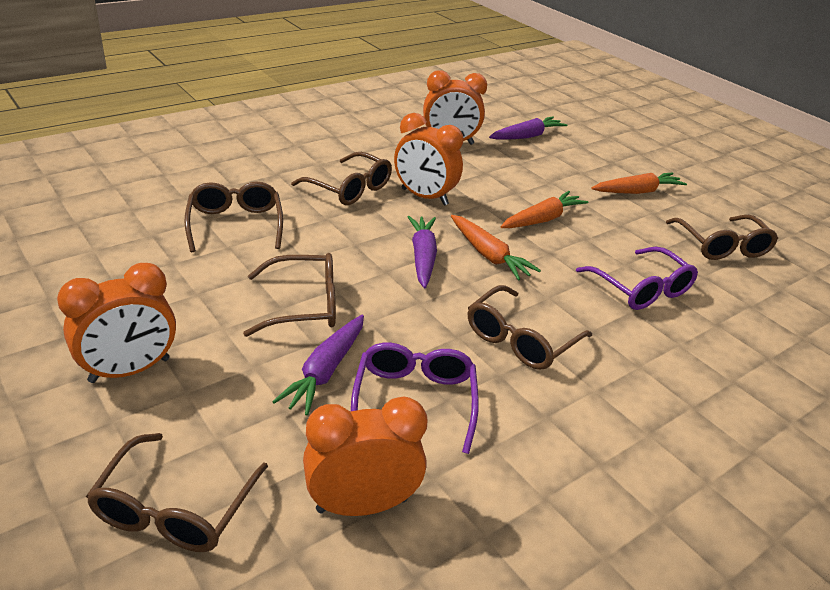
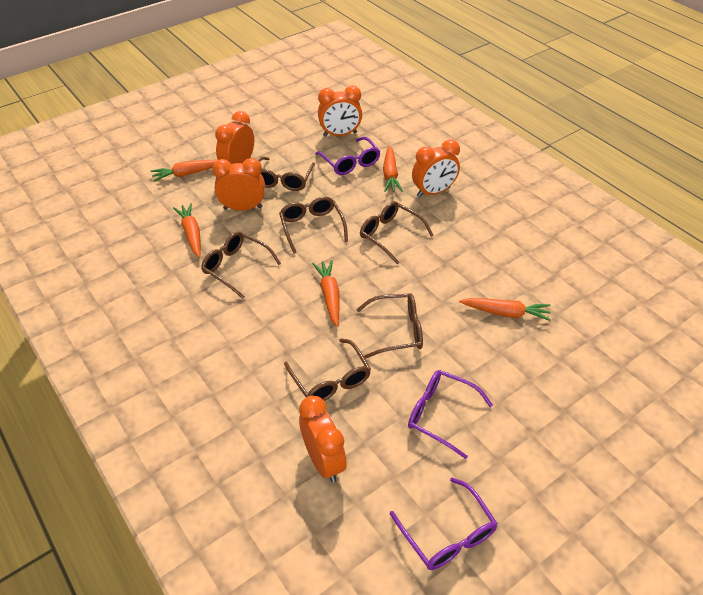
orange carrot: [451,215,541,280] [501,191,588,228] [591,172,687,194] = 3 -> [151,160,217,182] [173,203,201,258] [312,260,340,327] [383,146,403,192] [459,298,551,321] = 5
orange clock: [57,263,176,383] [303,396,428,516] [394,113,463,206] [423,70,487,145] = 4 -> [212,158,265,211] [215,111,254,164] [299,396,347,482] [318,86,362,137] [412,139,460,198] = 5
purple carrot: [272,315,364,416] [407,216,437,288] [489,117,567,140] = 3 -> none = 0
purple glasses: [351,343,479,454] [576,247,698,310] = 2 -> [315,137,381,175] [390,477,498,570] [408,370,493,459] = 3

